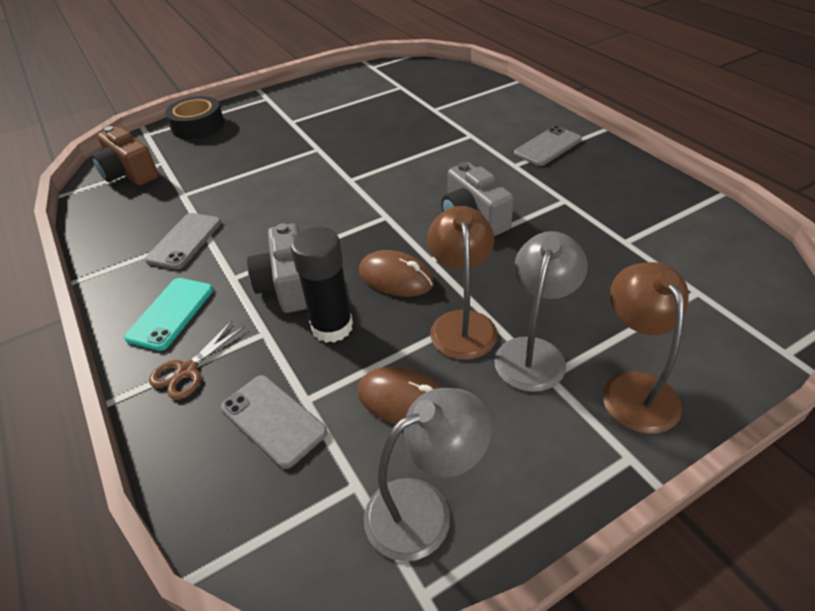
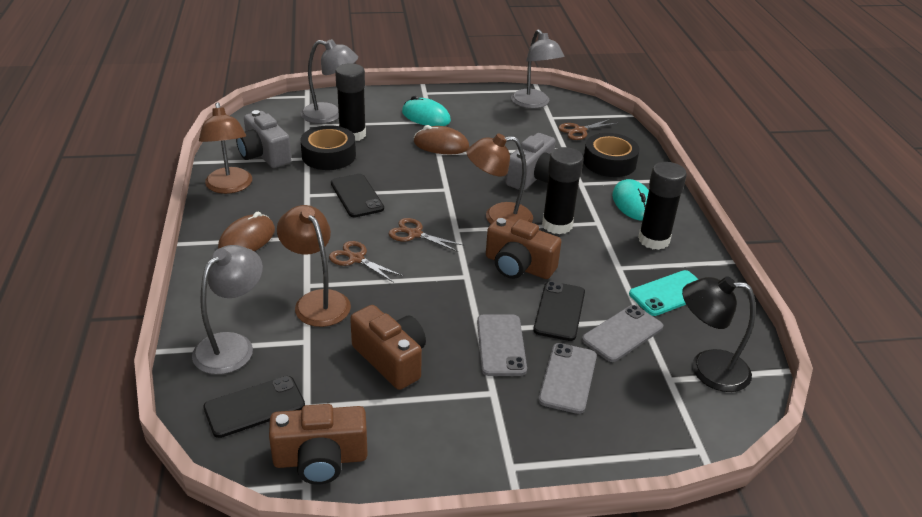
black glue stick: [290,227,353,343] = 1 -> [335,63,366,141] [542,147,583,234] [638,162,687,250] = 3
black lamp: none = 0 -> [682,276,756,392] = 1
black phone: none = 0 -> [203,376,305,438] [331,174,384,218] [533,281,585,341] = 3
black tape: [165,96,224,139] = 1 -> [300,125,356,170] [583,133,640,177] = 2
brown camera: [91,126,159,186] = 1 -> [269,404,368,484] [350,305,426,390] [486,217,561,279] = 3
brown lamp: [427,206,497,360] [603,262,689,434] = 2 -> [199,102,252,194] [277,205,351,327] [467,134,533,224] = 3
brown scissors: [149,321,245,400] = 1 -> [329,241,403,283] [389,218,465,252] [558,119,618,140] = 3
grey lamp: [364,388,492,561] [494,231,588,392] = 2 -> [192,245,263,375] [301,39,358,124] [511,29,565,109] = 3
turquoise mouse: none = 0 -> [402,96,451,126] [612,179,649,221] = 2

